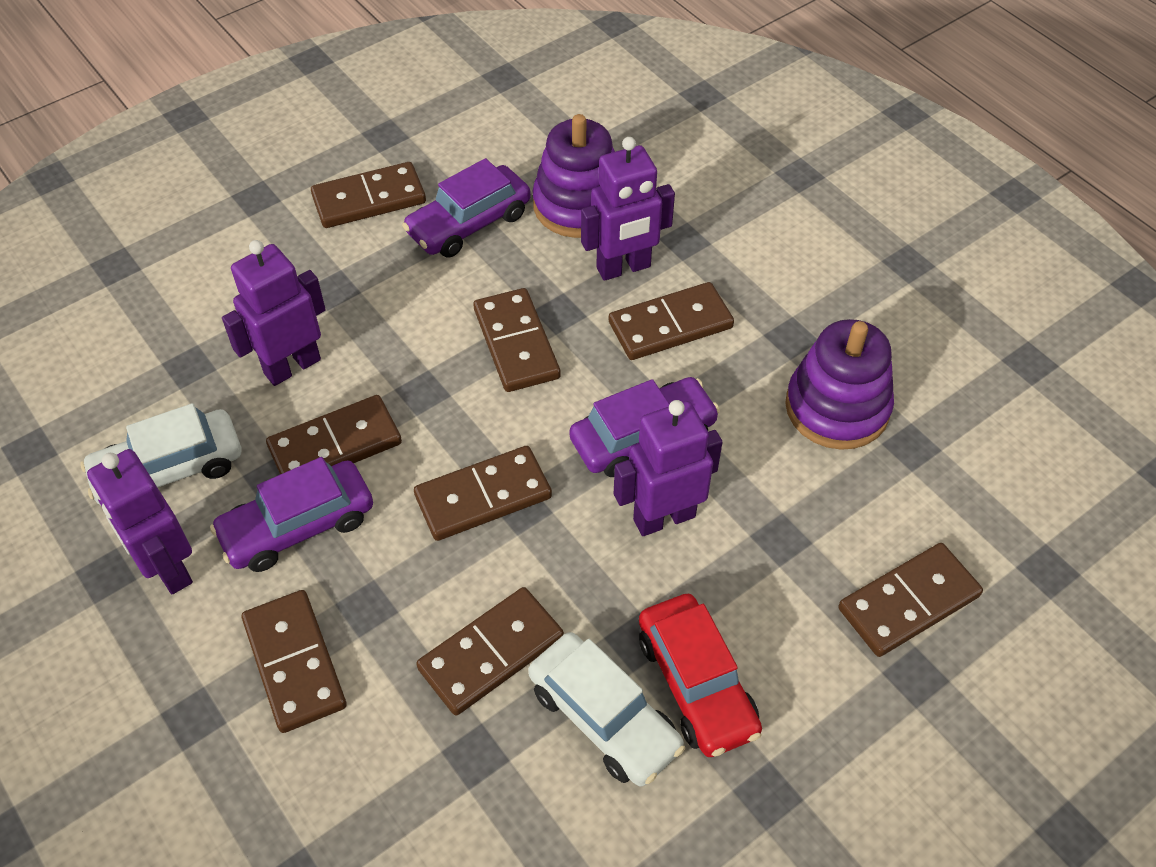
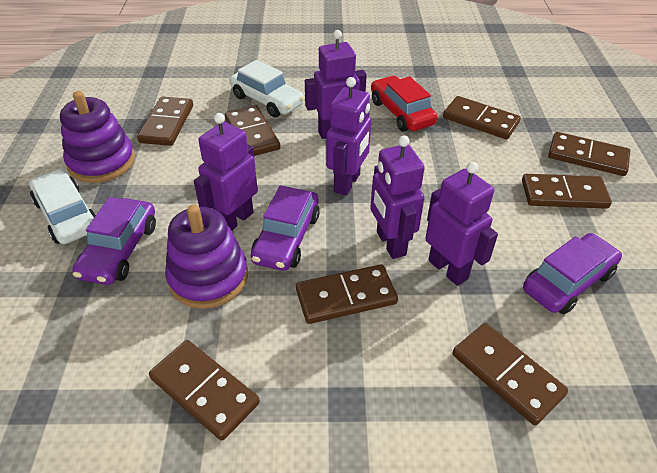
purple robot: [87,449,193,594] [222,240,326,386] [581,137,675,281] [614,400,722,536] = 4 -> [194,113,258,231] [305,30,367,139] [326,77,371,196] [370,135,425,259] [425,162,498,286] = 5

